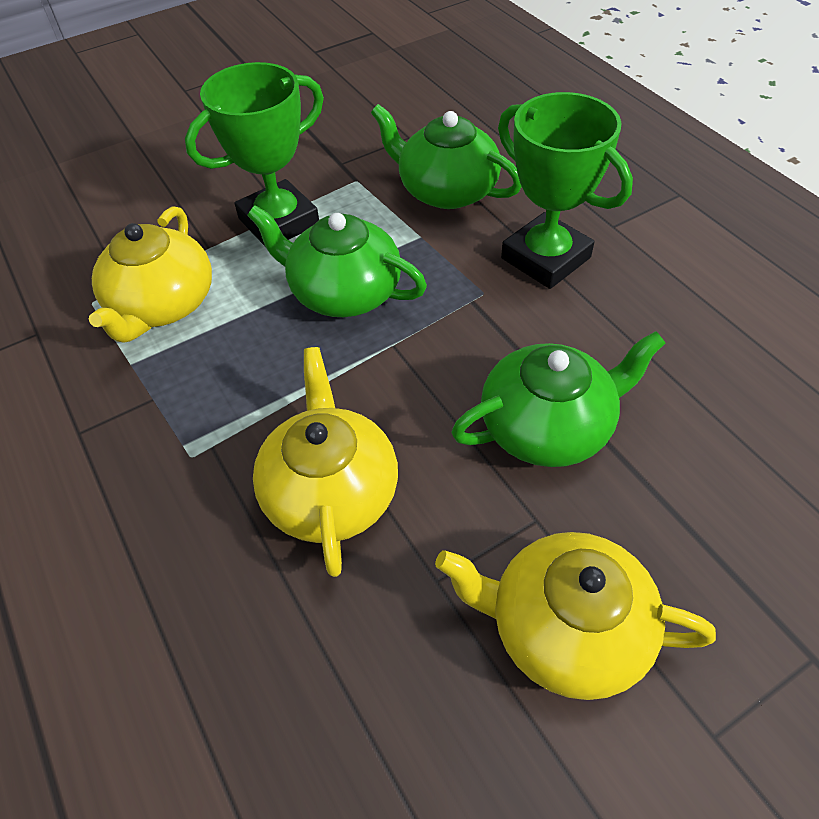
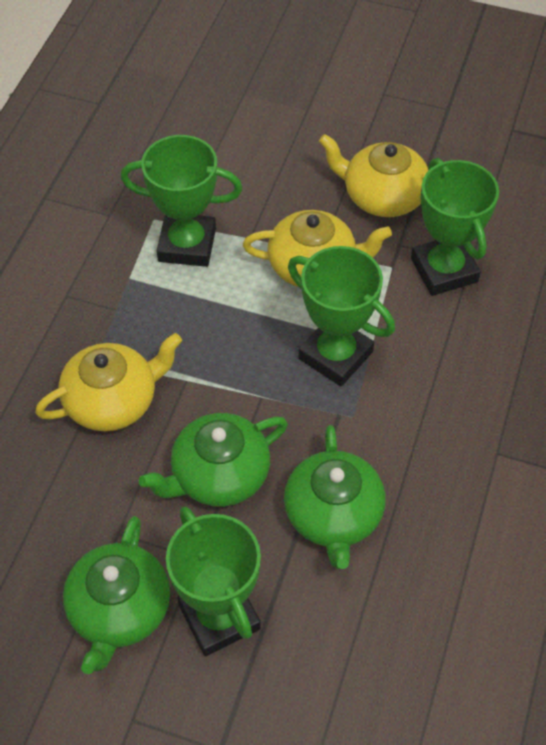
green trophy: [185,62,324,246] [498,92,633,289] = 2 -> [121,135,242,267] [166,506,261,656] [288,246,395,386] [411,158,499,296] = 4

